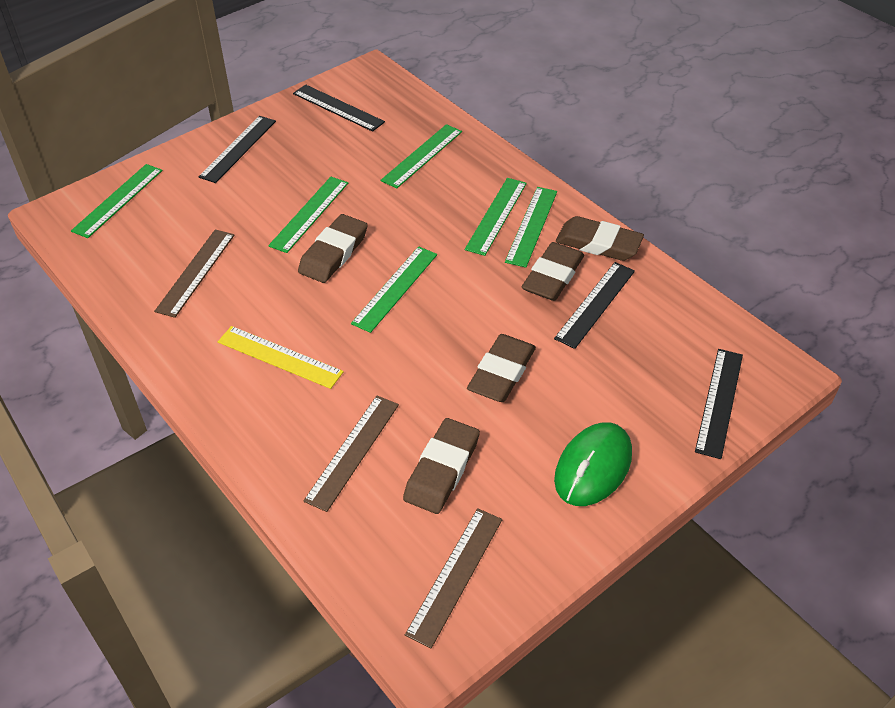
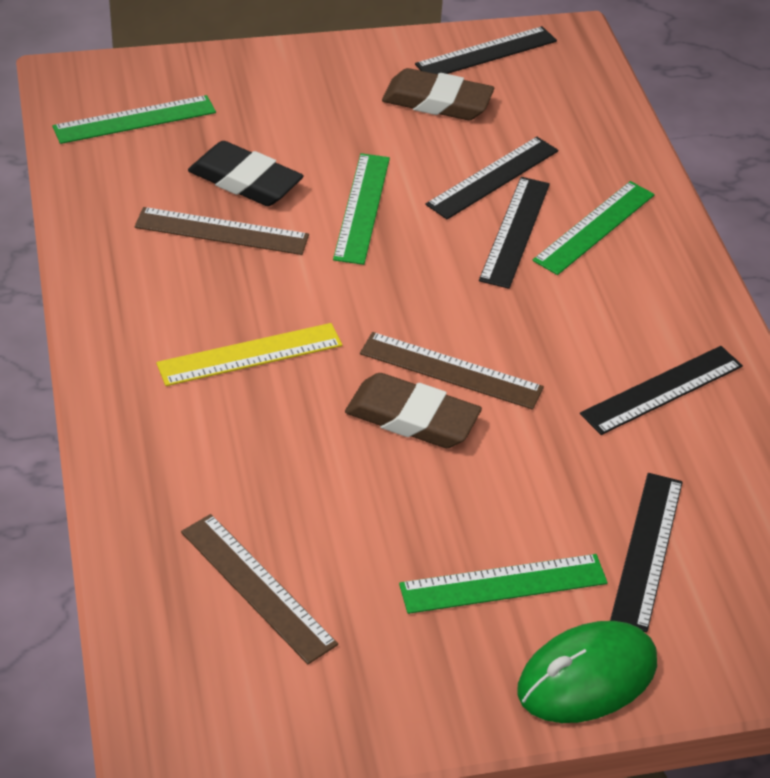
black eraser: none = 0 -> [188,141,304,206] = 1
black ruler: [199,116,276,183] [293,84,385,132] [554,262,635,349] [695,349,743,459] = 4 -> [415,26,557,74] [425,137,558,219] [479,177,550,289] [580,346,743,435] [610,473,683,632] = 5
brown eraser: [298,214,368,283] [403,418,480,514] [467,334,536,402] [522,242,584,301] [556,216,644,261] = 5 -> [345,373,482,448] [382,68,494,120] = 2
green ruler: [71,164,163,238] [268,177,348,253] [351,246,437,333] [381,124,462,189] [465,178,527,256] [505,187,557,268] = 6 -> [52,95,216,144] [333,153,390,265] [399,554,608,614] [533,181,655,275] = 4

